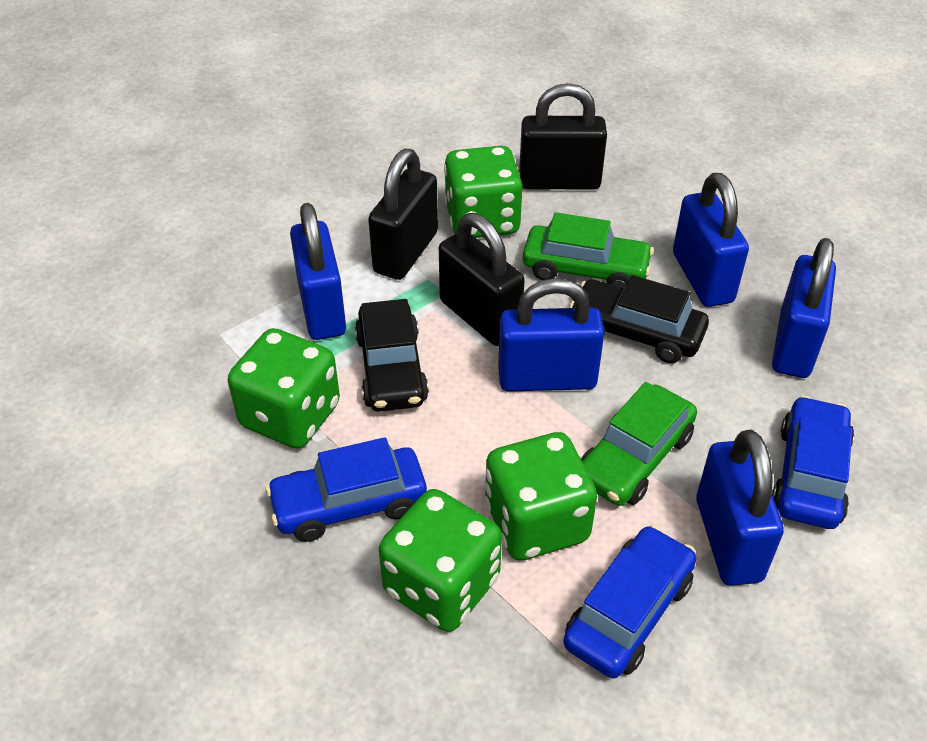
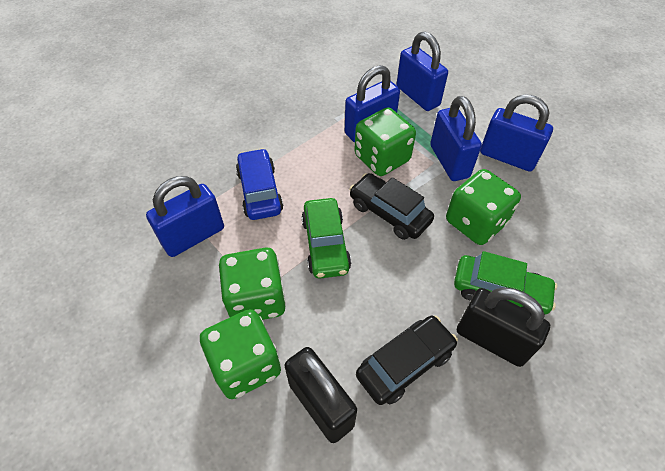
black padlock: [368,149,438,280] [439,213,525,346] [519,83,607,190] = 3 -> [285,347,357,443] [457,287,550,367] = 2
blue car: [266,437,427,542] [563,525,696,678] [772,396,854,529] = 3 -> [236,148,283,220] = 1

